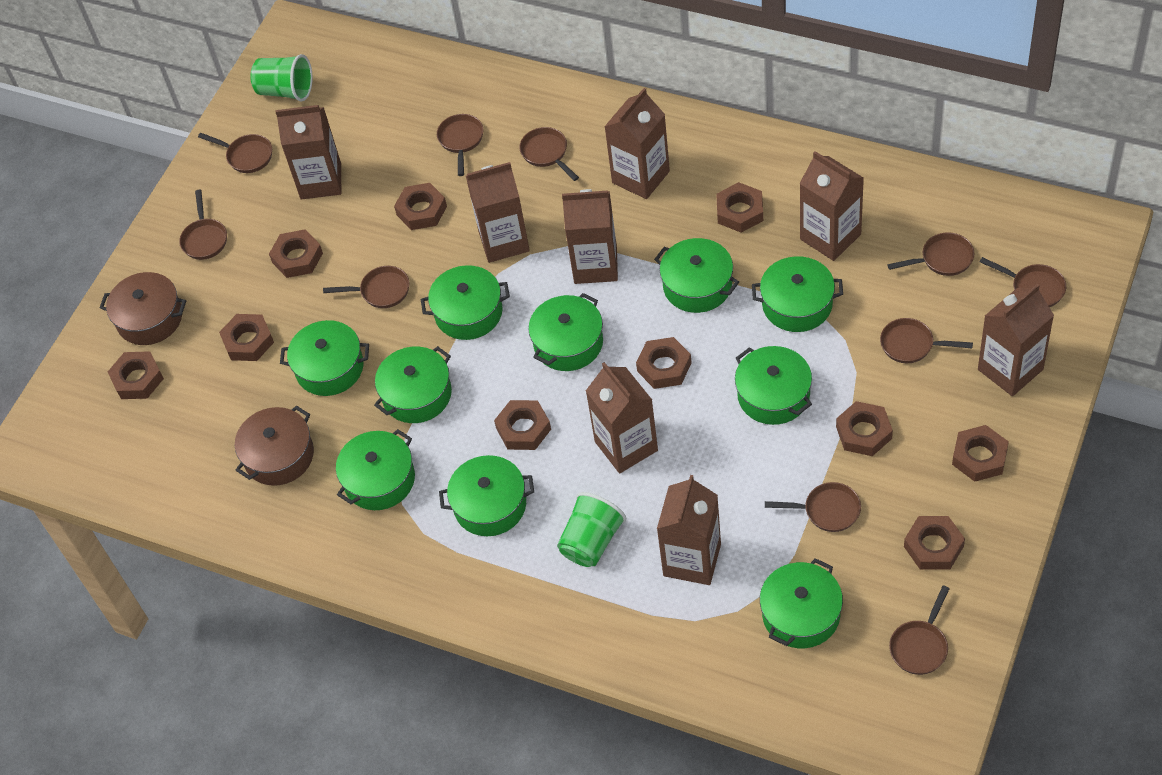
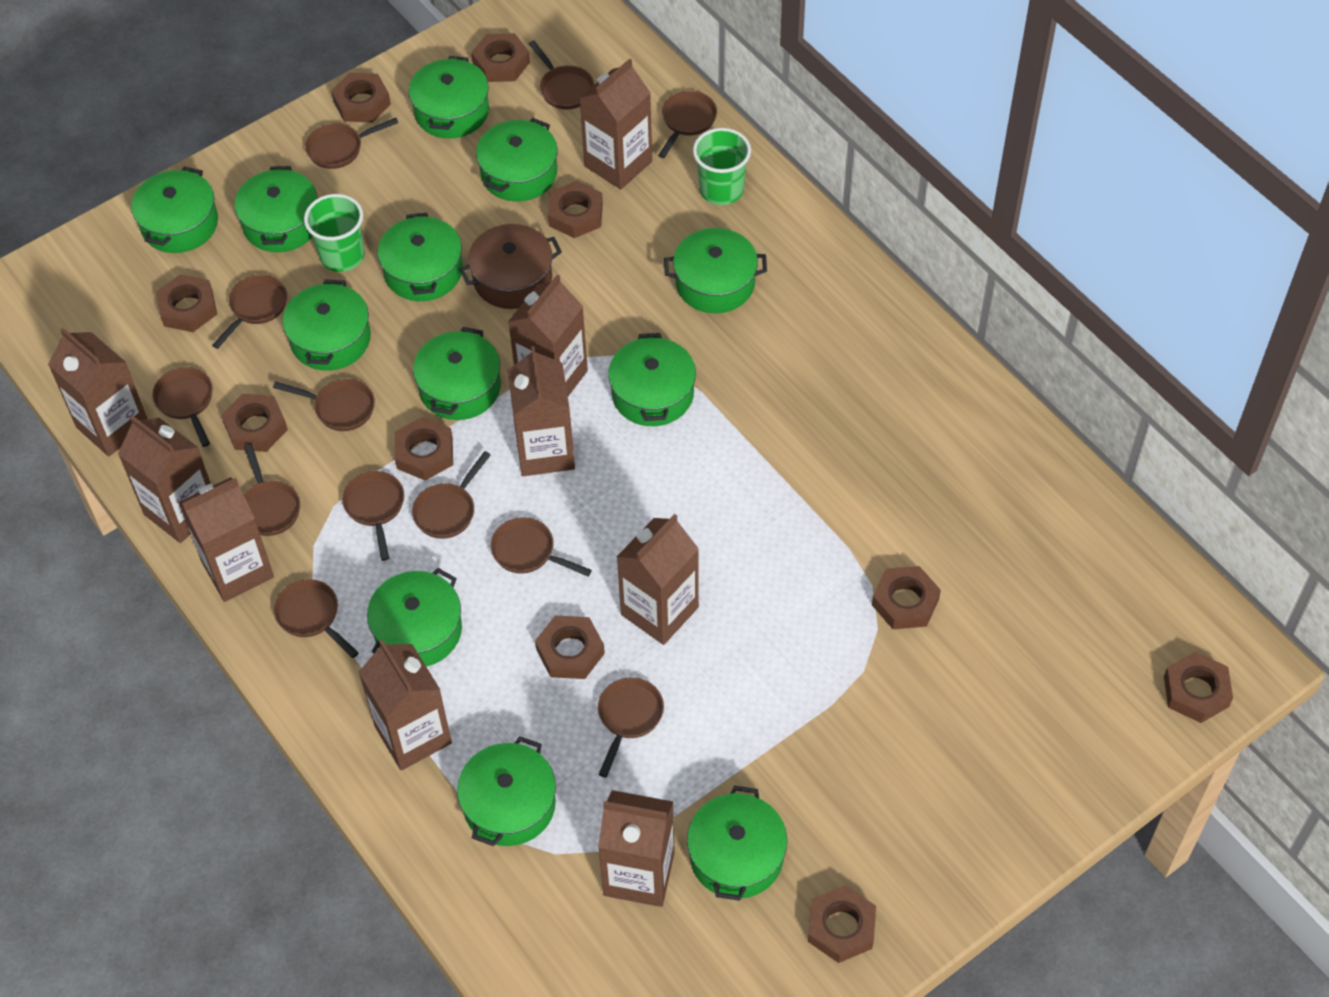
brown carton: [275,105,341,199] [466,162,530,263] [562,189,618,284] [586,362,658,473] [604,88,670,199] [657,475,721,585] [799,151,864,261] [978,284,1054,396] = 8 -> [48,327,147,456] [118,415,211,543] [178,477,274,602] [359,640,452,770] [507,346,575,476] [508,274,588,396] [580,59,652,190] [598,790,675,907] [617,514,699,645] = 9
brown pan: [179,190,227,260] [198,133,272,173] [323,266,409,308] [437,114,484,176] [519,127,579,181] [765,482,861,532] [880,318,973,363] [887,232,975,276] [889,585,950,675] [980,257,1066,307] = 10 -> [152,367,213,447] [212,275,287,349] [243,444,300,536] [273,379,375,431] [274,579,359,658] [305,118,398,169] [342,471,404,561] [412,451,491,539] [490,517,592,577] [529,40,594,110] [598,677,664,777] [658,91,717,158] = 12
brown pot: [100,272,186,345] [235,405,314,486] = 2 -> [459,224,562,309] = 1
green pot: [280,320,369,396] [336,429,415,510] [374,346,452,423] [421,265,510,340] [439,455,534,536] [528,293,603,371] [654,238,739,313] [735,346,812,425] [752,256,843,332] [760,558,843,648] = 10 -> [131,167,218,253] [235,166,317,252] [283,279,371,371] [367,568,462,667] [378,213,463,301] [409,56,489,138] [413,327,501,420] [457,736,556,846] [476,118,558,202] [608,333,696,426] [664,228,767,313] [687,786,787,901] = 12

